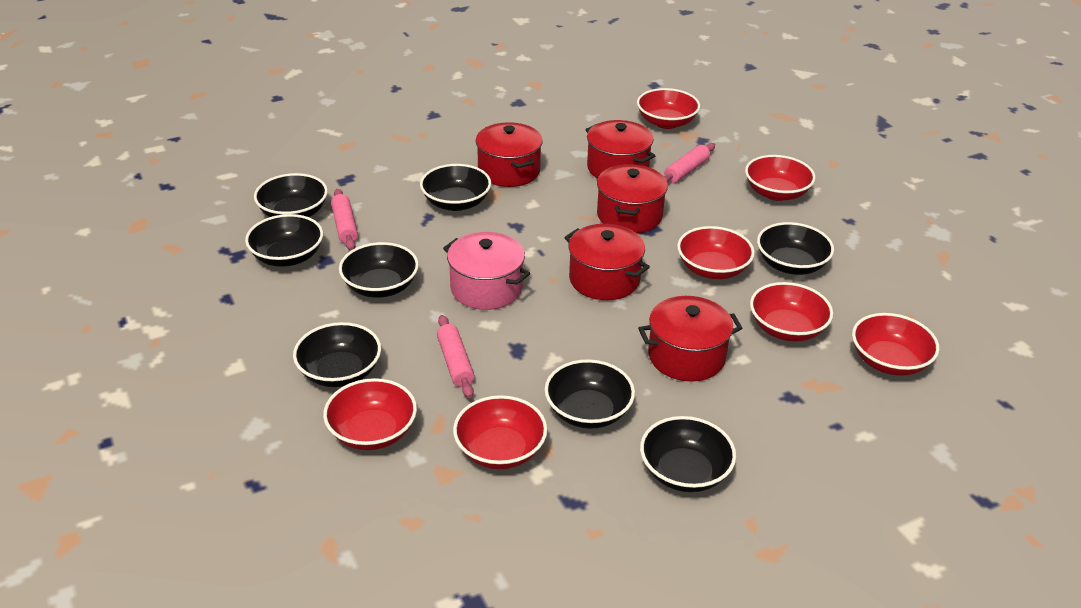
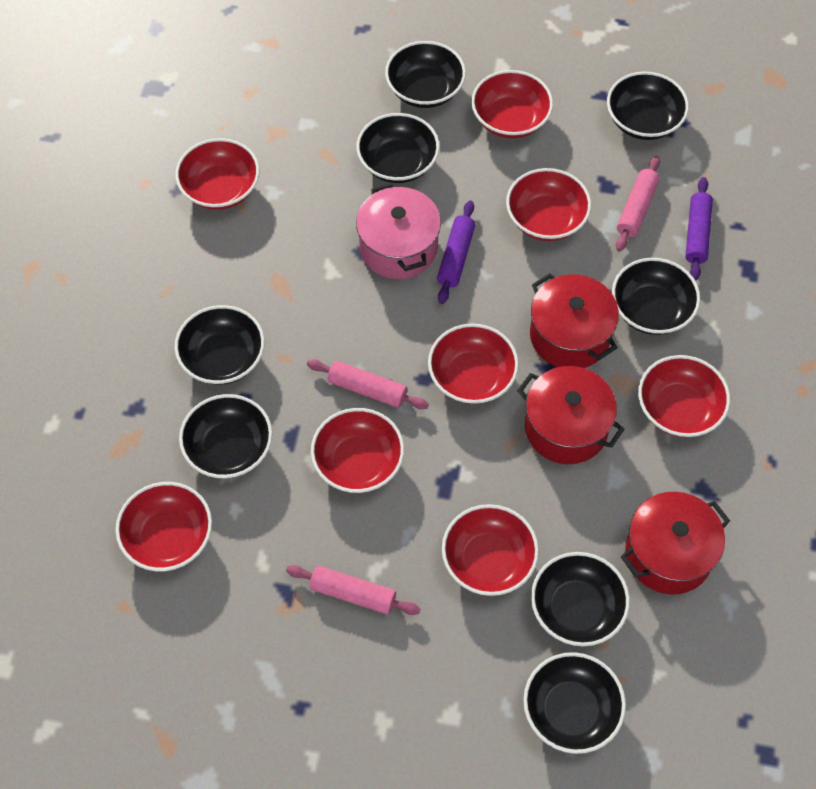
purple rolling pin: none = 0 -> [437,200,475,304] [685,177,713,281] = 2
red bowl: [323,378,417,450] [453,395,547,469] [637,88,700,129] [677,226,755,279] [745,155,816,201] [750,282,833,341] [852,313,939,376] = 7 -> [115,482,212,571] [175,138,259,210] [311,408,404,493] [428,324,519,404] [442,504,539,596] [471,70,553,138] [506,168,591,241] [638,355,730,437] = 8
red pot: [476,122,543,187] [564,224,650,300] [585,120,655,179] [597,164,668,233] [638,296,742,381] = 5 -> [517,366,625,464] [530,273,619,368] [621,492,730,594] = 3

